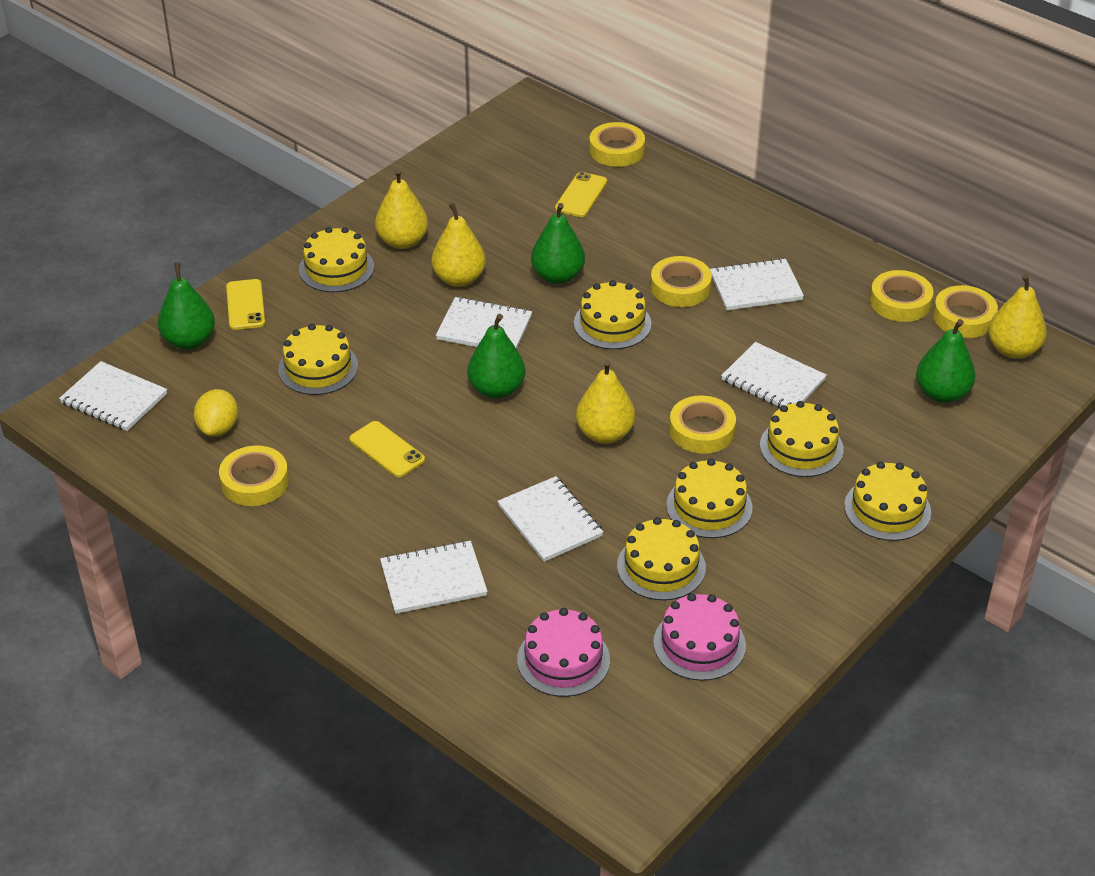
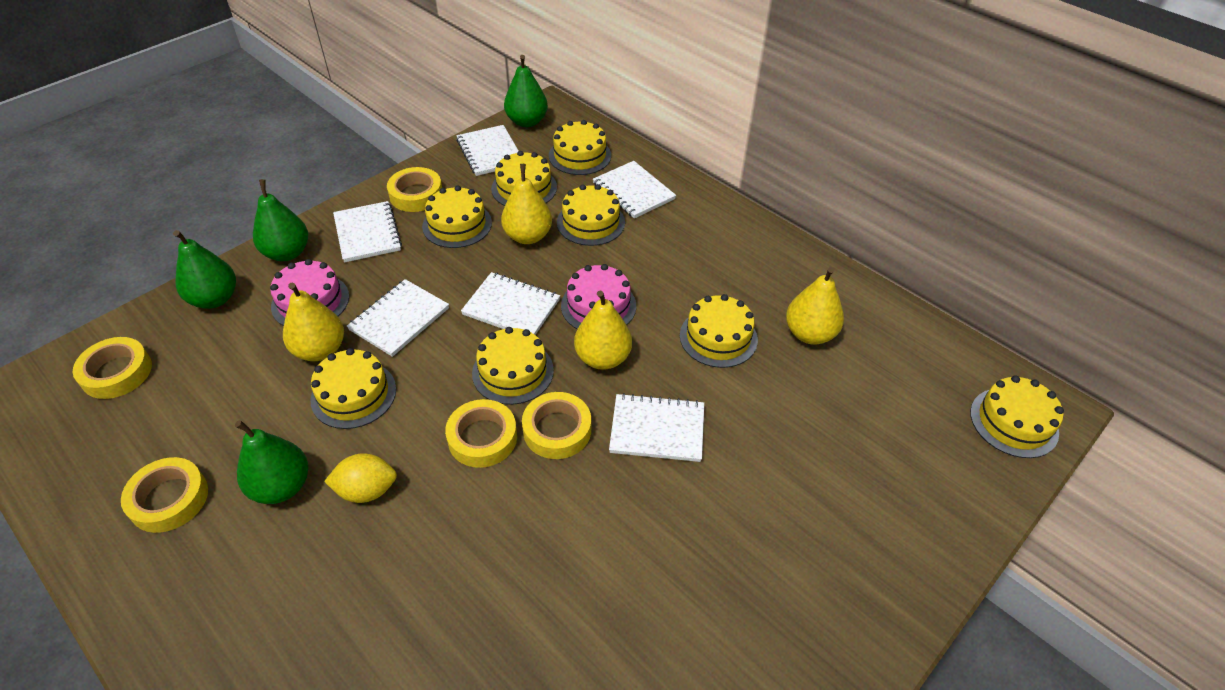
yellow cake: [278,324,358,395] [299,227,374,292] [574,280,651,349] [617,517,706,600] [666,459,752,538] [760,401,844,477] [844,462,931,541] = 7 -> [310,348,396,429] [422,186,492,248] [472,327,554,405] [491,151,557,206] [549,120,611,175] [557,184,625,246] [680,294,758,368] [970,375,1064,458] = 8
yellow phone: [226,279,265,330] [349,421,425,477] [555,172,607,217] = 3 -> none = 0
yellow tape: [219,445,289,506] [589,122,645,167] [650,256,712,307] [669,395,736,454] [870,270,934,322] [933,285,998,338] = 6 -> [73,337,152,399] [121,457,208,533] [387,167,442,212] [445,399,517,468] [522,392,591,459] = 5

